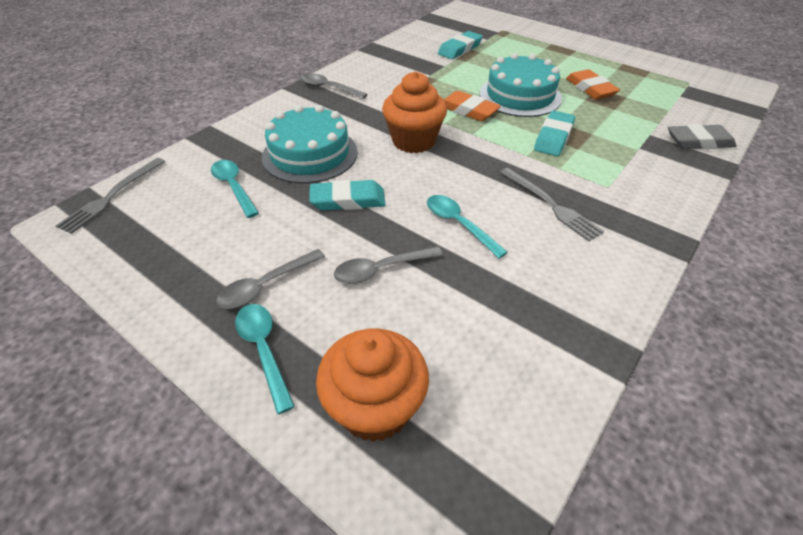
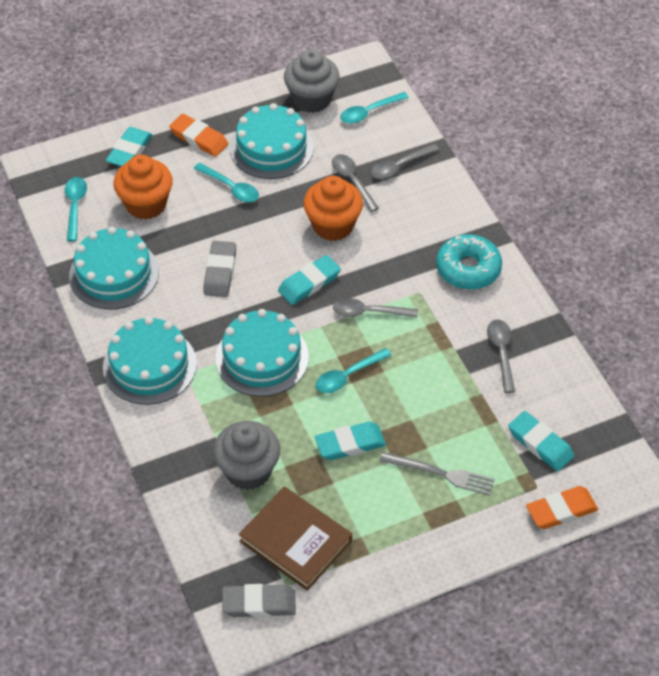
brown book: none = 0 -> [239,486,352,591] = 1
grey cupcake: none = 0 -> [213,421,280,490] [284,49,340,113] = 2
grey eraser: [668,124,736,149] = 1 -> [203,241,236,297] [222,584,296,618] = 2
grey fork: [56,158,165,234] [500,168,604,241] = 2 -> [379,452,495,496] = 1
grey spoon: [216,249,325,309] [301,73,367,99] [334,246,443,284] = 3 -> [332,154,379,212] [333,298,418,317] [371,144,439,179] [487,320,515,393] = 4
turquoise cake: [262,105,358,184] [480,53,562,117] = 2 -> [69,227,159,310] [103,317,197,405] [215,309,309,397] [230,103,314,179] = 4
turquoise donut: none = 0 -> [436,234,502,290] = 1
turquoise eraser: [309,180,386,210] [438,31,483,59] [534,111,575,156] = 3 -> [106,127,153,167] [278,255,341,305] [315,422,386,460] [508,411,574,471] = 4
turquoise spoon: [211,160,259,218] [235,304,295,414] [427,195,508,258] = 3 -> [65,177,87,242] [194,163,259,202] [316,348,391,393] [340,92,409,124] = 4

